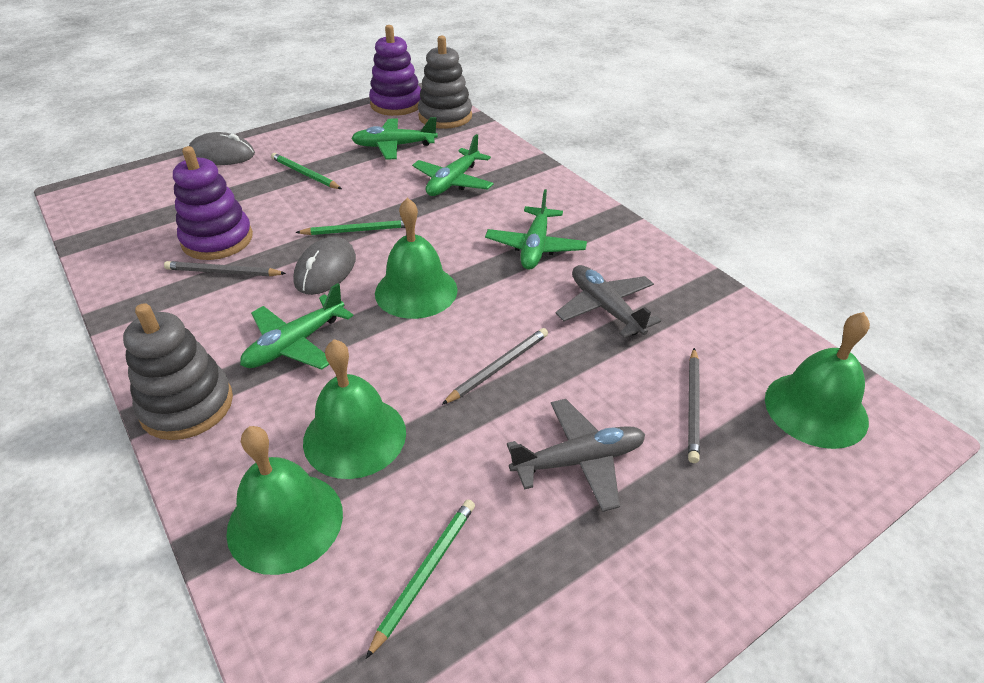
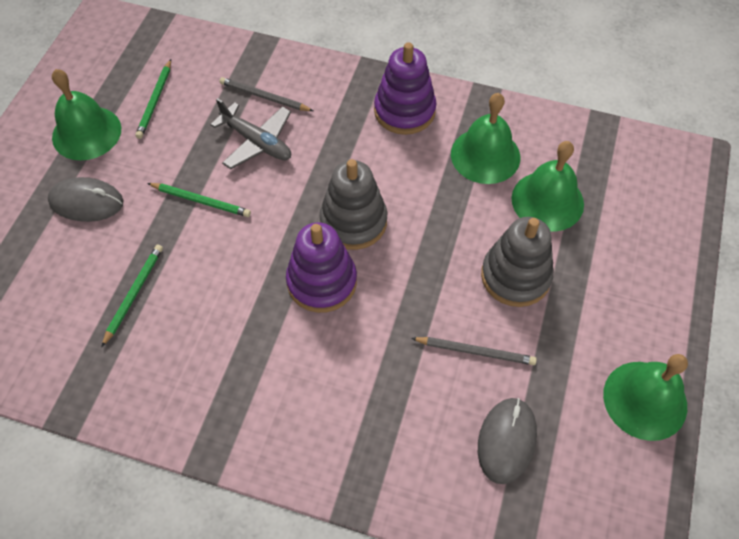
green plane: [240,283,353,370] [351,117,438,160] [412,134,494,196] [485,189,587,270] = 4 -> none = 0
grey pencil: [164,261,286,276] [442,328,548,405] [688,348,700,463] = 3 -> [219,77,313,111] [411,337,537,365] = 2
grey plane: [507,399,645,512] [556,265,661,338] = 2 -> [210,98,291,169] = 1

